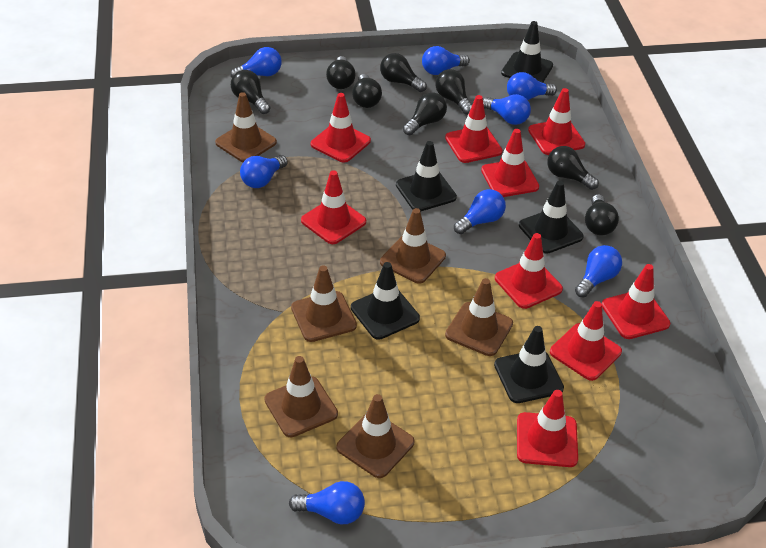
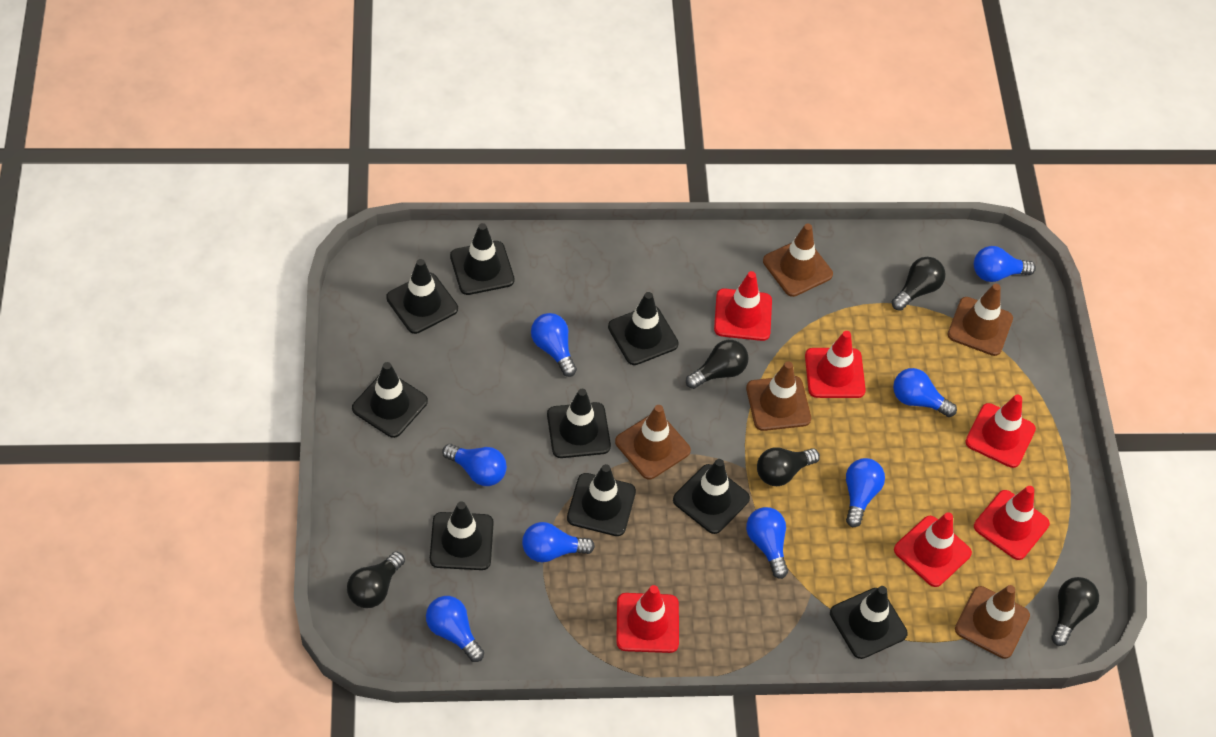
black light bulb: [231,70,270,114] [326,56,356,89] [352,74,382,108] [380,53,427,92] [403,92,447,135] [435,69,472,114] [547,146,599,190] [585,194,619,235] = 8 -> [347,551,405,608] [686,340,749,389] [757,447,820,486] [892,257,946,311] [1051,577,1099,646] = 5
black traffic cone: [351,262,420,340] [396,141,457,212] [494,326,564,403] [501,21,553,83] [519,181,584,254] = 5 -> [352,362,428,438] [386,259,458,334] [430,501,494,570] [450,223,514,295] [547,389,611,458] [567,464,636,536] [608,292,679,365] [673,459,750,534] [830,586,908,659] = 9
brown traffic cone: [215,92,277,162] [264,356,338,437] [291,266,357,342] [336,394,415,478] [380,208,446,284] [445,278,513,356] = 6 -> [615,405,691,479] [746,361,811,431] [763,223,833,297] [948,284,1013,356] [955,585,1030,659] = 5
red traffic cone: [301,170,366,244] [311,93,371,163] [445,95,502,163] [481,129,539,197] [495,233,563,309] [517,390,578,467] [528,88,585,155] [550,301,622,381] [602,264,670,339] = 9 -> [616,585,679,653] [714,271,772,341] [805,331,866,398] [894,512,972,587] [965,394,1036,468] [974,486,1050,560] = 6

